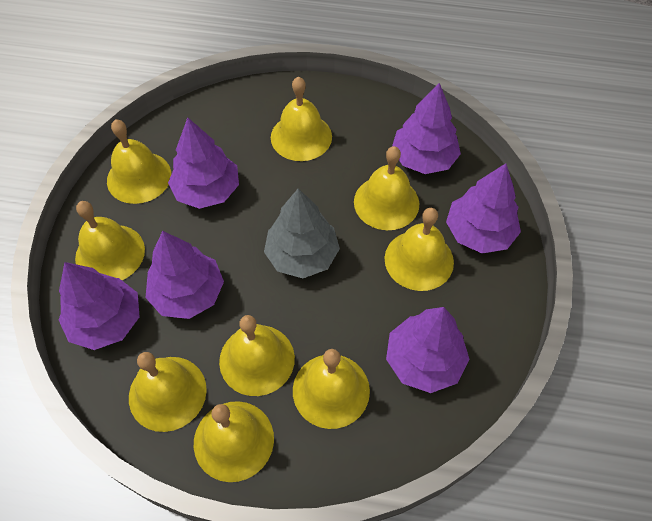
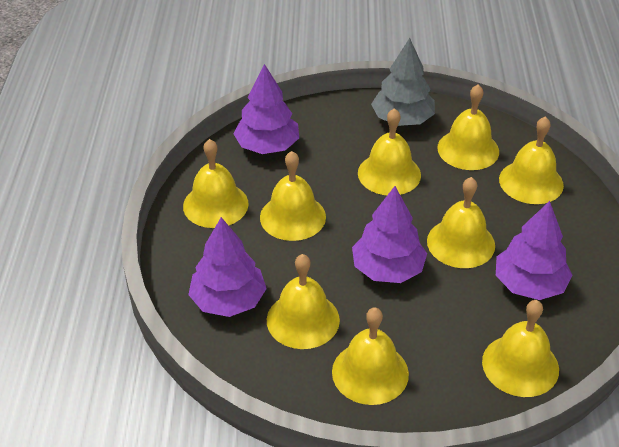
purple tree: [59,262,140,350] [145,231,224,319] [168,117,239,209] [386,307,469,393] [392,83,461,174] [446,163,521,254] = 6 -> [188,217,267,317] [233,64,299,154] [352,186,427,283] [496,201,573,300] = 4

